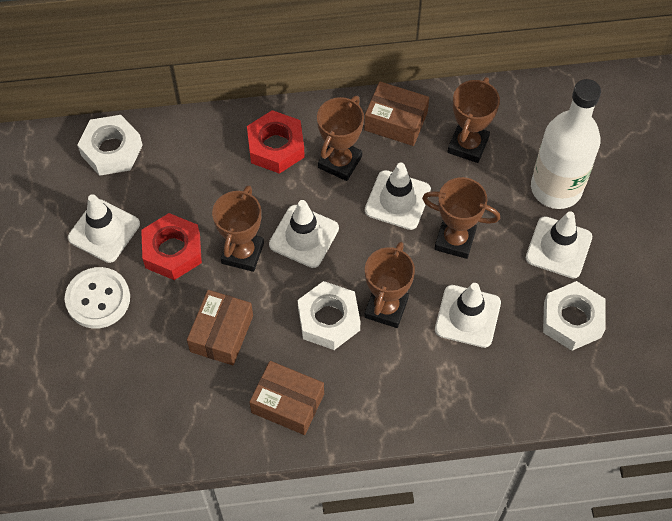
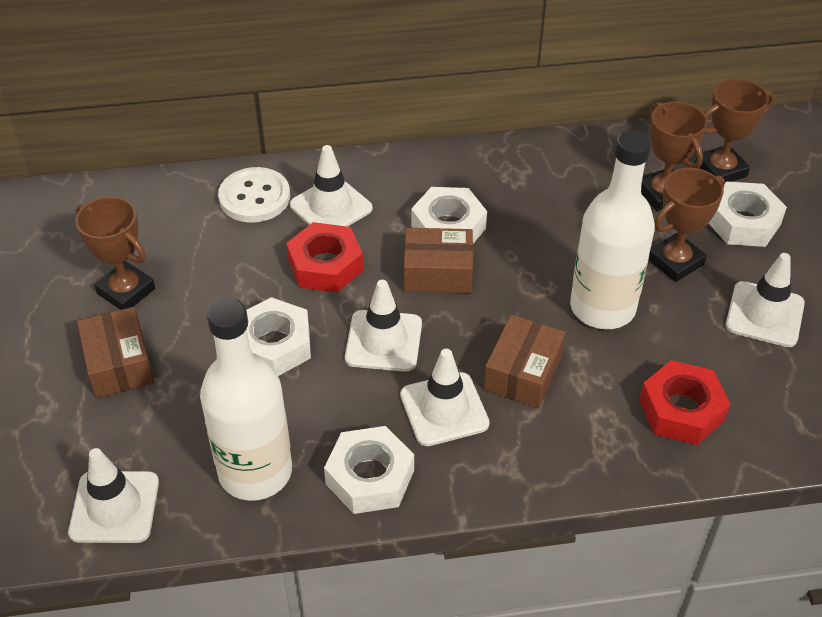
brown trophy: [212,185,264,272] [317,96,364,181] [364,242,415,328] [422,177,500,259] [448,77,500,163] = 5 -> [75,196,155,310] [641,102,707,211] [649,168,725,282] [695,79,775,183] = 4
white bottle: [531,79,601,209] = 1 -> [200,298,292,501] [570,130,655,329] = 2
white nut: [77,115,143,176] [298,281,360,350] [543,281,606,351] = 3 -> [246,297,311,376] [324,426,414,514] [411,187,487,243] [709,182,787,247] = 4

